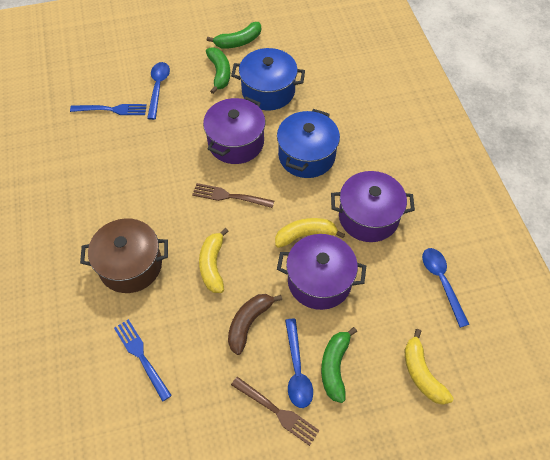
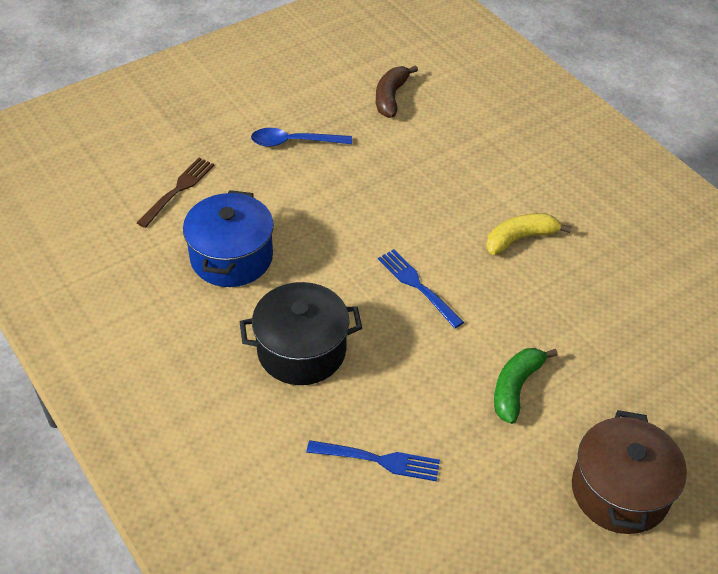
black pot: none = 0 -> [240,282,362,385] = 1
blue pot: [231,48,305,110] [277,109,340,178] = 2 -> [183,190,274,287] = 1
blue spoon: [147,62,170,120] [285,319,313,408] [422,248,470,328] = 3 -> [251,128,352,147] = 1
brown fork: [192,183,274,208] [231,377,320,446] = 2 -> [137,158,214,228] = 1
green banana: [206,47,230,94] [207,22,261,49] [321,327,357,403] = 3 -> [494,348,558,424] = 1
purple pot: [203,97,265,164] [277,234,366,310] [331,171,415,242] = 3 -> none = 0
yellow banana: [199,228,228,293] [275,218,345,248] [405,329,454,405] = 3 -> [486,213,572,255] = 1

